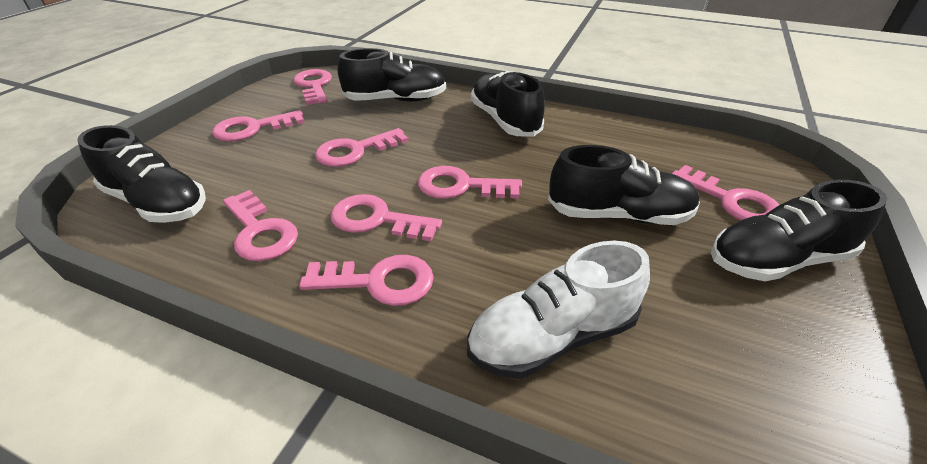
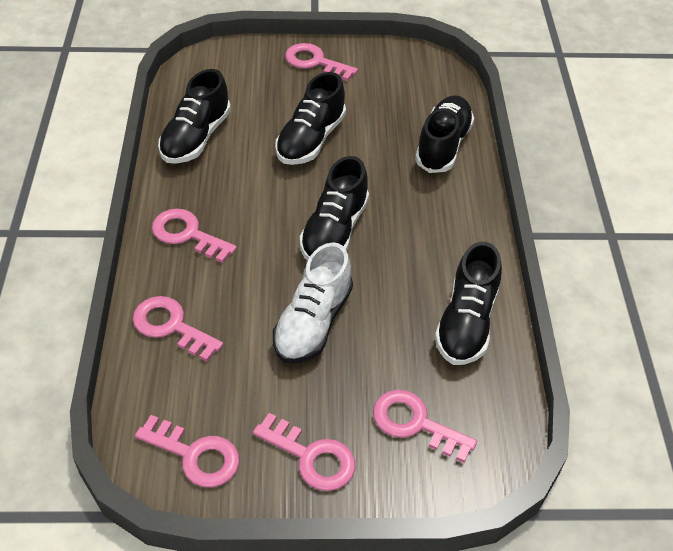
pink key: [212,110,305,142] [223,190,298,261] [293,69,332,105] [299,255,434,306] [315,128,409,167] [330,194,442,241] [418,166,522,199] [672,165,779,221] = 8 -> [133,296,223,361] [135,415,240,488] [152,208,237,263] [253,413,356,491] [285,43,358,81] [373,390,477,463] = 6

